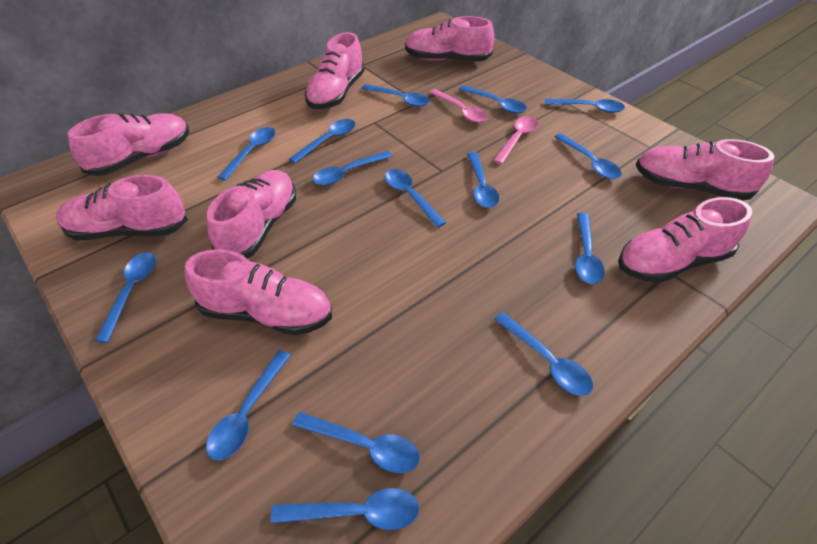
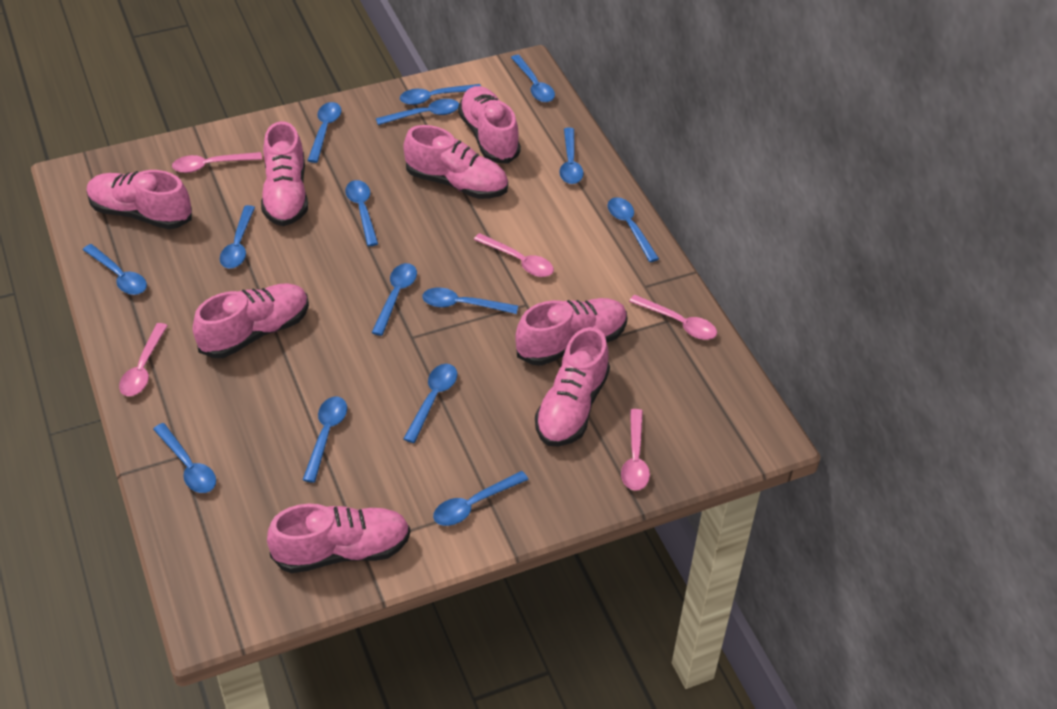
pink spoon: [429,89,488,123] [493,116,538,164] = 2 -> [119,323,168,396] [172,152,262,173] [474,233,554,277] [621,409,650,491] [629,294,717,340] = 5

